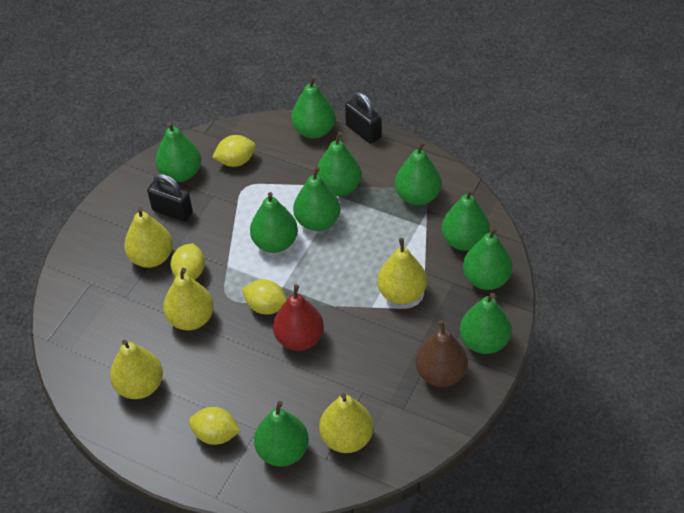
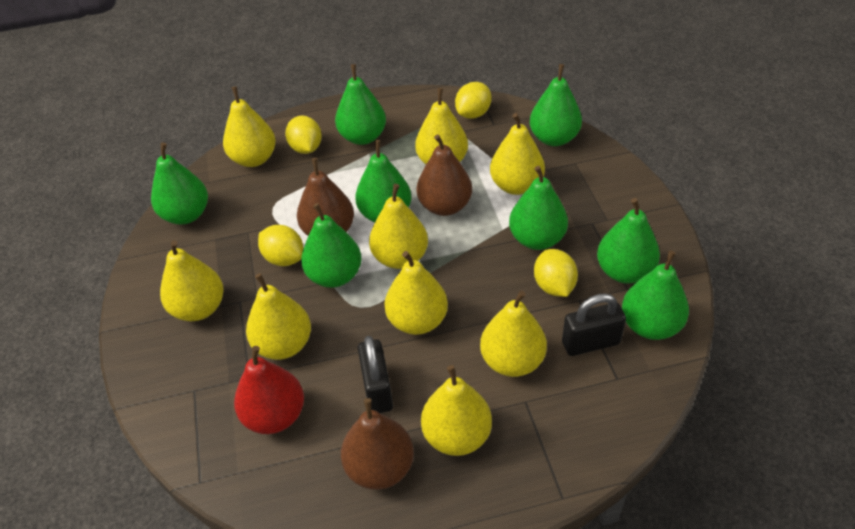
brown pear: [416,320,468,387] = 1 -> [297,158,354,236] [341,398,414,490] [417,134,472,216] = 3
green pear: [155,122,201,182] [250,192,298,253] [254,401,309,466] [291,76,336,139] [293,166,341,231] [317,132,362,196] [395,141,441,205] [441,189,490,251] [460,293,512,354] [463,227,513,290] = 10 -> [151,143,208,225] [301,203,362,288] [335,64,386,145] [355,140,411,222] [509,166,568,250] [530,64,582,146] [597,198,660,284] [622,251,689,340] = 8
yellow pear: [110,340,163,399] [124,207,173,268] [163,268,214,330] [319,393,373,453] [377,238,427,304] = 5 -> [160,240,223,321] [223,86,276,167] [246,273,311,360] [369,184,428,269] [385,251,448,335] [415,88,468,164] [421,365,492,456] [480,290,547,377] [490,113,545,195] = 9

